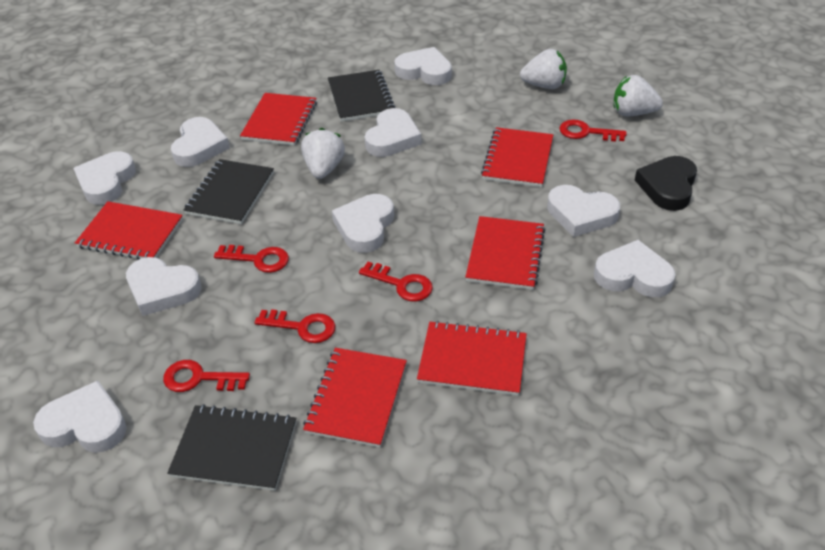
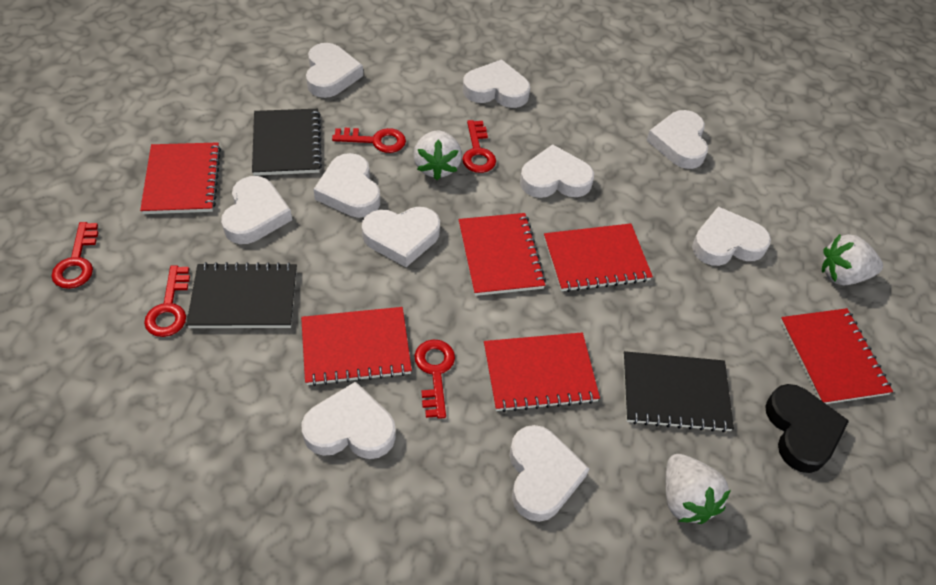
white heart: [33,381,127,453] [73,151,136,205] [126,257,201,316] [171,117,230,167] [332,194,394,253] [365,108,421,157] [394,47,452,85] [547,185,620,237] [594,240,676,297] = 9 -> [221,176,292,244] [302,381,396,459] [306,43,363,98] [314,153,380,218] [362,207,440,267] [463,59,530,108] [509,425,590,522] [520,144,594,198] [646,110,708,169] [692,207,771,266] = 10

